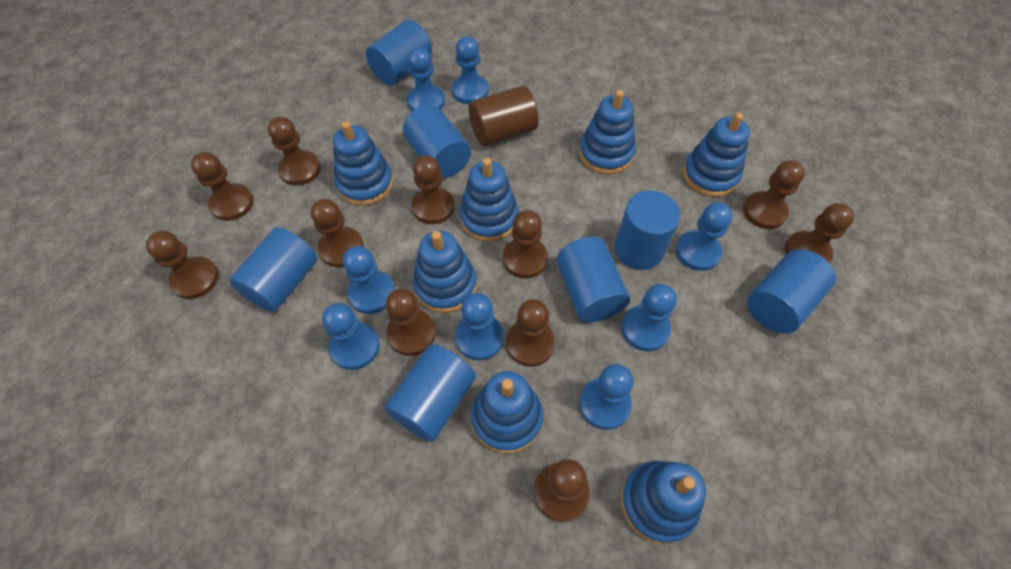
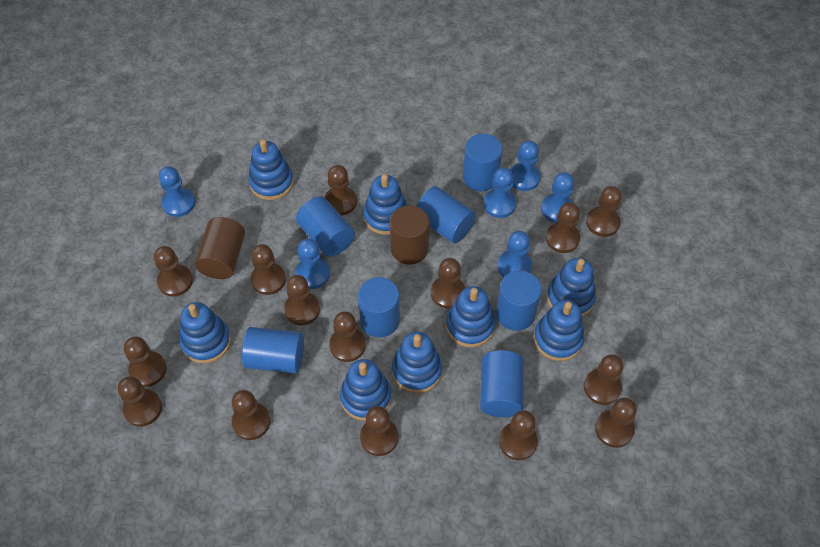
blue pawn: [322,303,380,370] [343,246,395,314] [407,47,445,111] [452,36,489,104] [455,293,504,360] [579,364,634,430] [622,284,677,351] [676,202,732,271] = 8 -> [159,166,195,217] [295,238,330,289] [483,167,516,218] [497,231,532,277] [510,141,541,191] [541,172,574,223] = 6
blue stacking toy: [333,121,394,206] [413,231,477,313] [459,158,519,242] [471,371,543,454] [579,90,636,174] [621,461,706,544] [683,112,750,197] = 7 -> [180,302,231,363] [248,139,294,200] [340,359,391,421] [363,174,408,235] [392,332,442,393] [446,286,495,347] [534,300,584,361] [547,258,596,317] = 8
brown cylinder: [469,86,539,146] = 1 -> [195,217,245,279] [390,205,429,265] = 2
brown pawn: [146,231,219,299] [191,152,254,221] [268,117,321,185] [311,199,364,267] [386,288,436,356] [412,156,454,224] [503,210,548,278] [506,299,555,367] [534,459,590,522] [743,160,805,229] [785,203,854,263] = 11 -> [118,376,162,427] [124,336,167,387] [154,246,193,297] [232,390,270,440] [251,244,286,295] [284,275,320,325] [324,165,357,215] [329,311,366,362] [360,406,398,456] [431,258,465,309] [499,410,538,460] [546,203,580,253] [584,354,623,405] [586,186,622,237] [595,397,637,448] = 15

